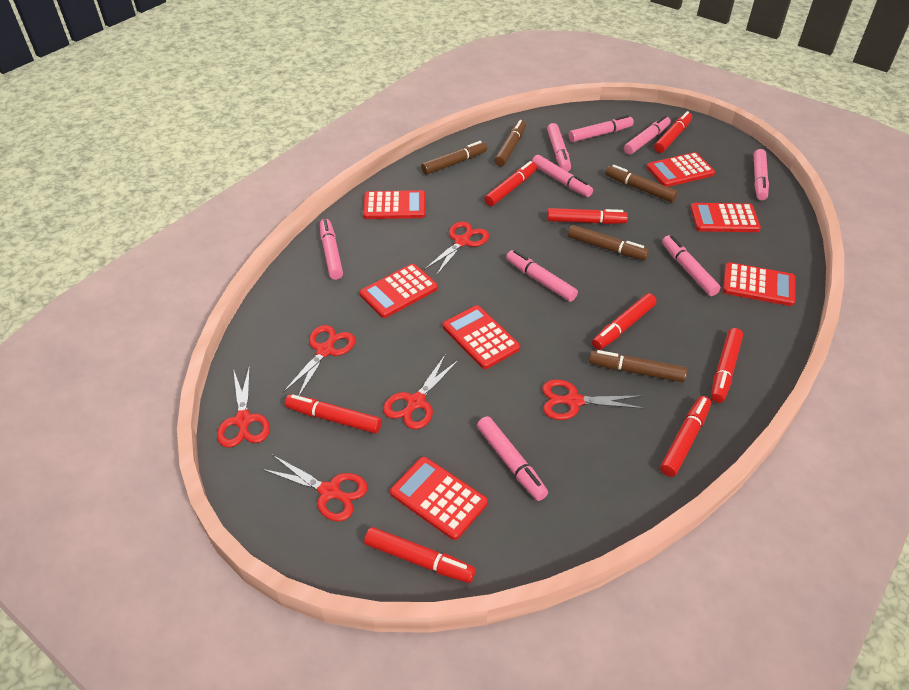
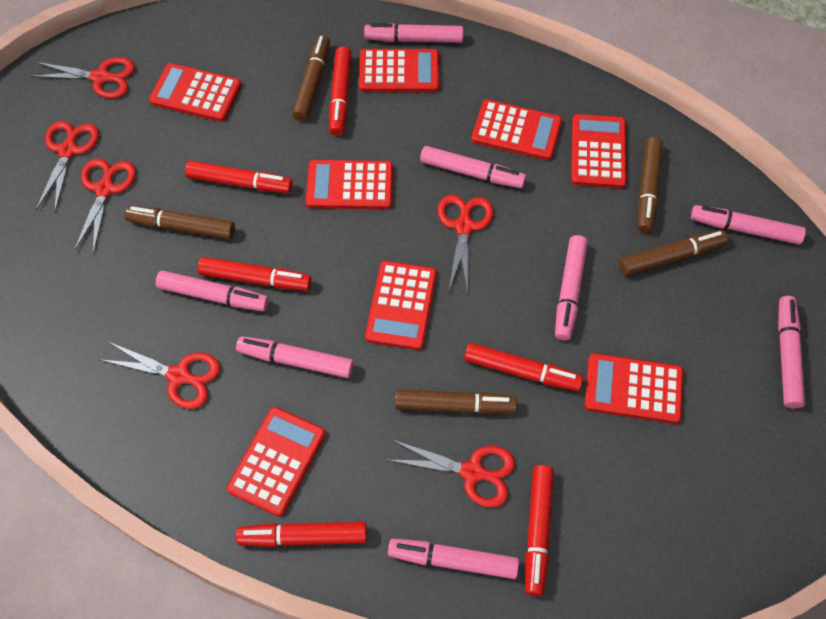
pink marker: [320,219,343,280] [477,416,548,501] [506,250,578,302] [532,155,593,197] [547,123,571,172] [569,115,634,142] [624,115,671,155] [662,235,721,296] [754,149,769,200] = 9 -> [156,271,269,311] [236,336,354,378] [364,23,463,43] [388,538,519,579] [420,146,526,188] [555,235,588,341] [691,205,806,245] [778,296,805,408] = 8
red calculator: [359,264,438,318] [363,190,426,219] [390,457,488,540] [443,305,520,369] [647,152,715,187] [690,203,761,232] [723,262,795,306] = 7 -> [149,63,241,122] [227,407,326,517] [306,160,393,210] [359,49,439,92] [365,261,437,350] [471,99,562,160] [571,114,627,188] [584,353,683,424] = 8
red marker: [285,394,382,434] [364,527,476,583] [484,161,537,206] [547,208,628,224] [592,293,656,350] [654,111,692,153] [660,396,711,477] [711,328,743,403] = 8 -> [185,161,292,193] [198,257,312,291] [236,522,367,547] [329,47,352,136] [464,343,583,391] [525,465,554,596] = 6

